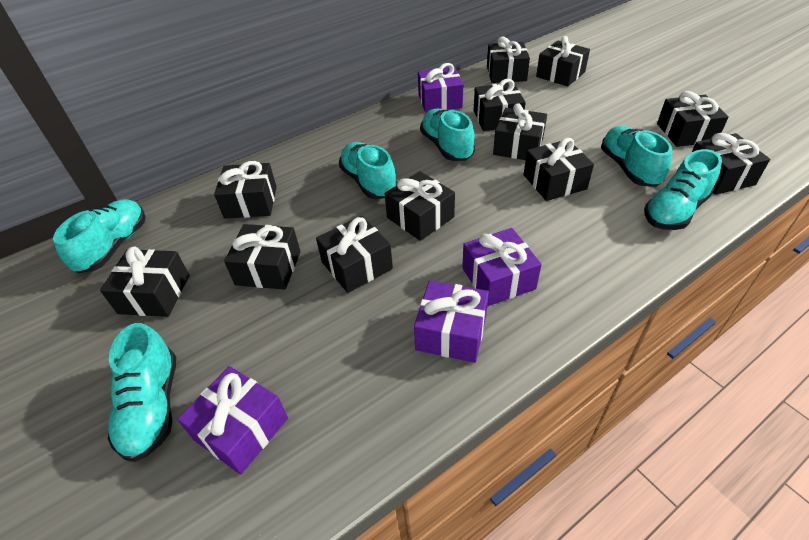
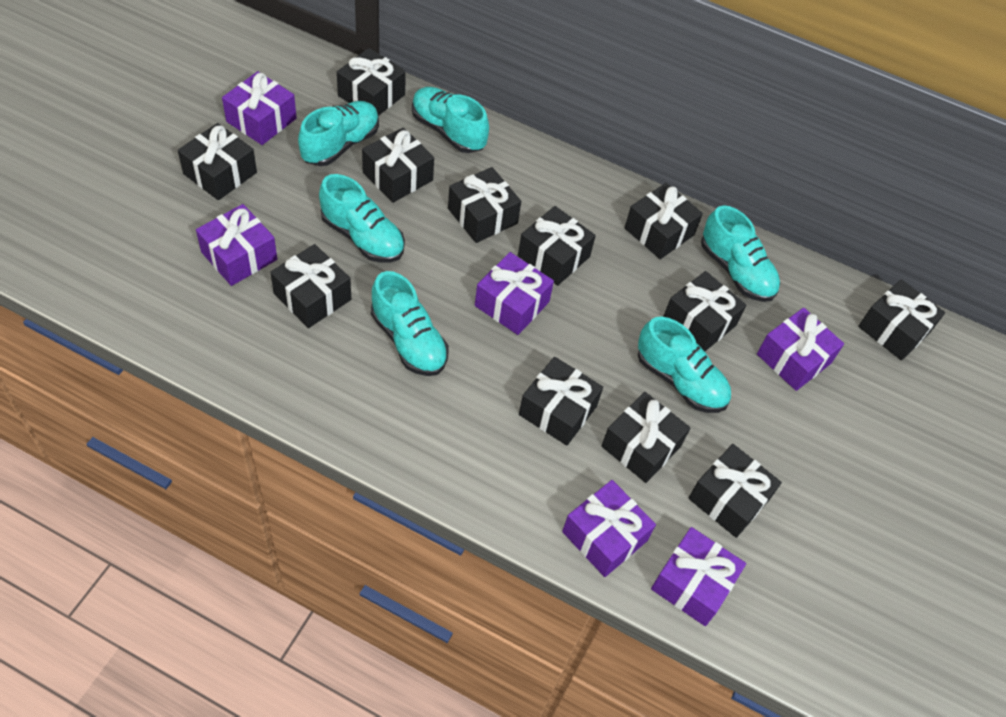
purple gift: [177,366,288,474] [414,280,489,363] [418,63,463,113] [462,228,542,306] = 4 -> [196,204,277,286] [222,71,297,145] [475,252,554,335] [562,480,656,577] [651,527,746,626] [757,308,844,391] = 6

